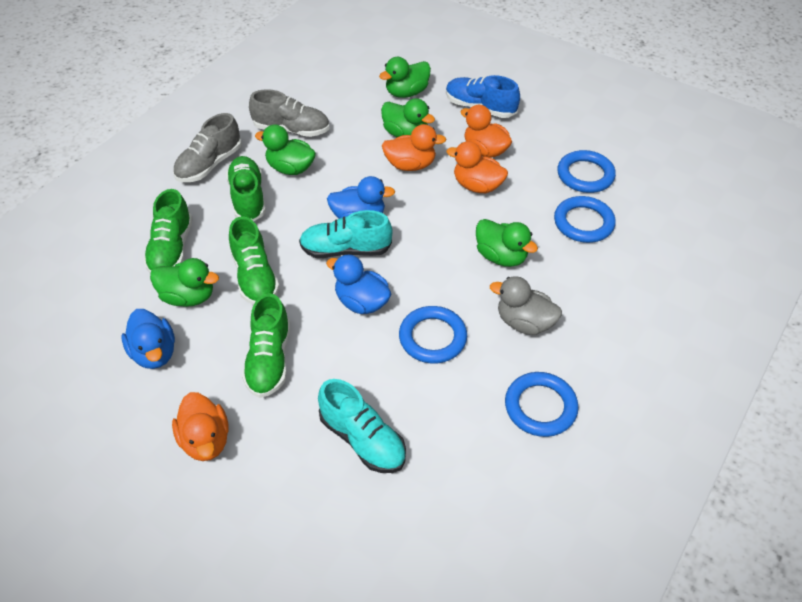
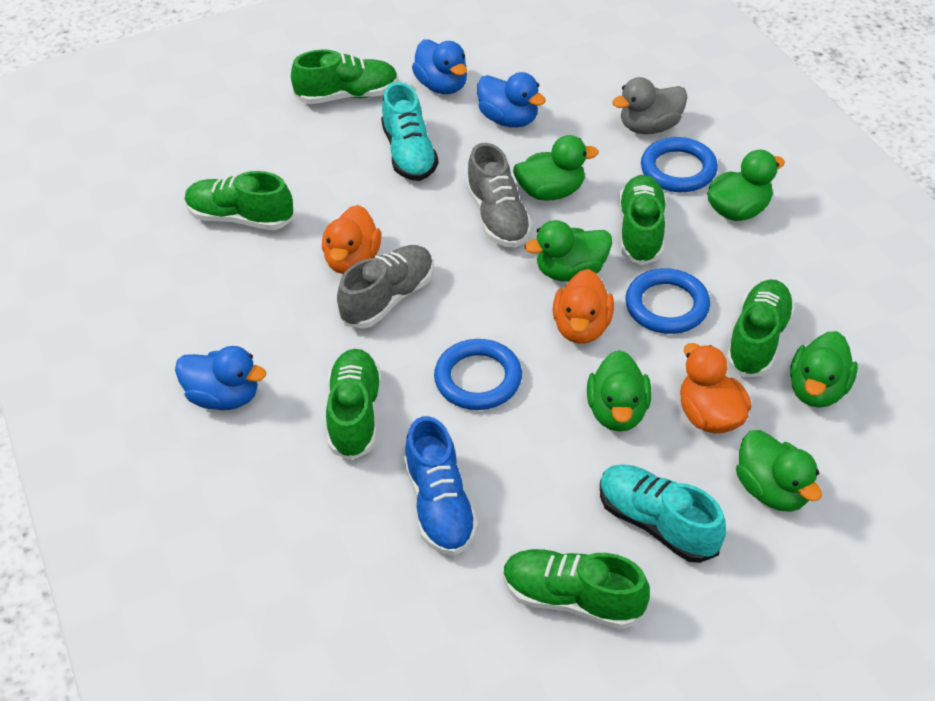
blue ring: [399,306,467,364] [505,372,578,437] [554,196,616,243] [557,150,616,193] = 4 -> [434,339,522,410] [625,268,710,334] [641,137,718,192] = 3
green duck: [150,258,219,307] [255,124,316,175] [379,57,431,98] [381,98,435,137] [476,219,538,267] = 5 -> [513,135,599,201] [524,220,612,282] [587,350,651,432] [707,150,785,221] [736,430,822,512] [790,331,858,408] = 6
green shoe: [143,189,193,274] [226,156,266,221] [229,216,279,305] [242,293,290,398] = 4 -> [185,171,294,230] [291,49,399,104] [326,349,382,460] [503,549,650,629] [618,175,666,265] [726,279,795,377] = 6
orange duck: [172,392,229,461] [382,124,446,171] [446,141,508,193] [460,105,512,158] = 4 -> [322,205,381,274] [553,269,614,344] [680,343,752,433] = 3

